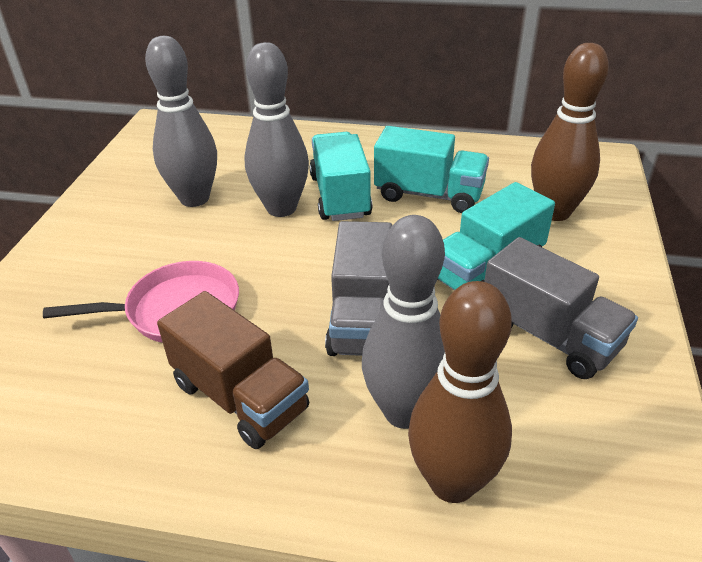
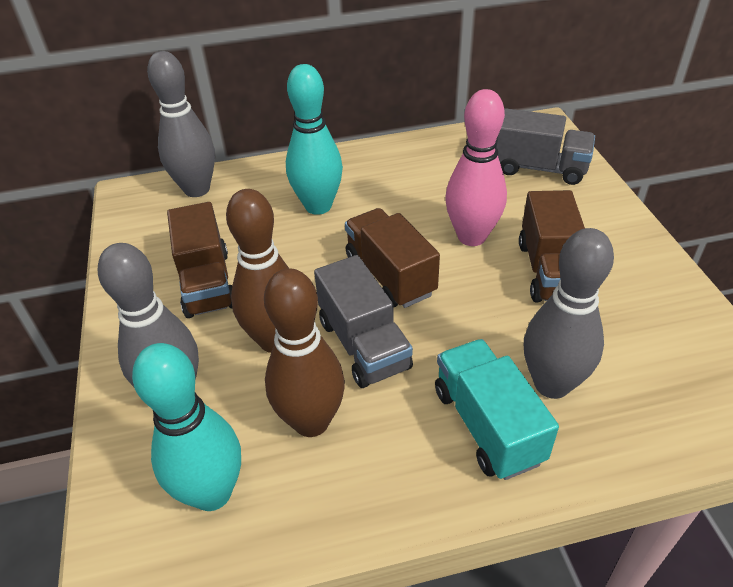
brown truck: [157,291,309,449] = 1 -> [167,202,232,318] [345,208,440,308] [519,190,585,302] = 3
pink bowling pin: none = 0 -> [445,89,507,246] = 1
pink pan: [43,261,239,343] = 1 -> none = 0
turquoise bowling pin: none = 0 -> [132,343,241,511] [286,64,343,215] = 2
turquoise truck: [309,132,373,221] [374,126,489,213] [437,182,555,291] = 3 -> [435,339,559,480] = 1

